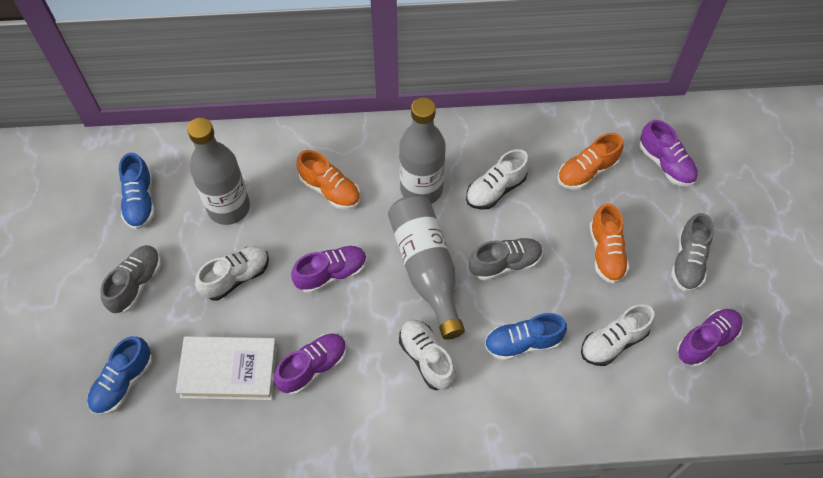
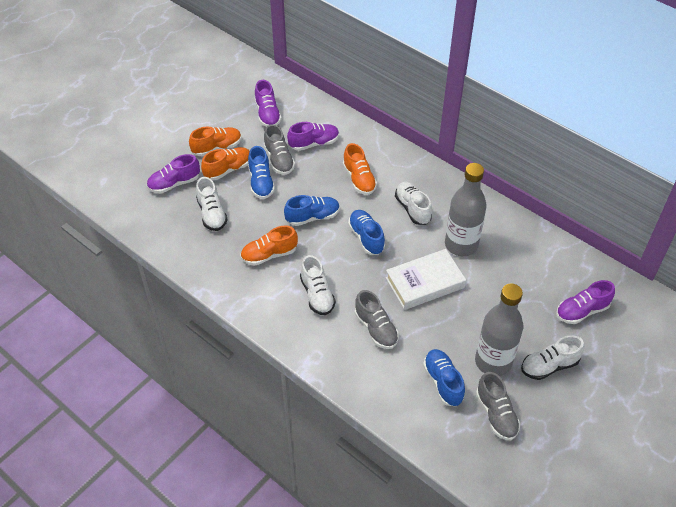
blue shoe: [87,336,152,415] [119,153,155,230] [484,313,567,361] = 3 -> [248,146,275,199] [284,195,340,226] [348,210,385,255] [423,349,465,406] = 4
grey bottle: [187,118,250,225] [388,195,465,340] [399,97,446,204] = 3 -> [445,163,487,256] [475,284,524,376] = 2
orange shoe: [297,150,360,210] [557,133,623,190] [589,203,629,284] = 3 -> [189,127,241,156] [201,147,250,180] [240,226,298,266] [343,143,377,195] = 4

